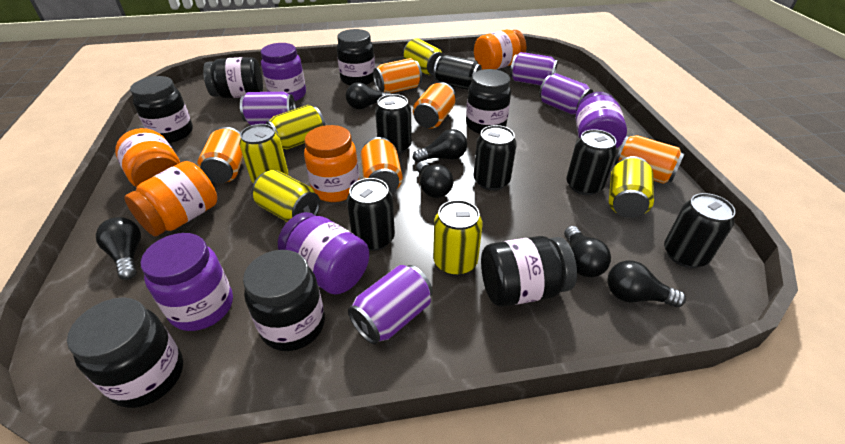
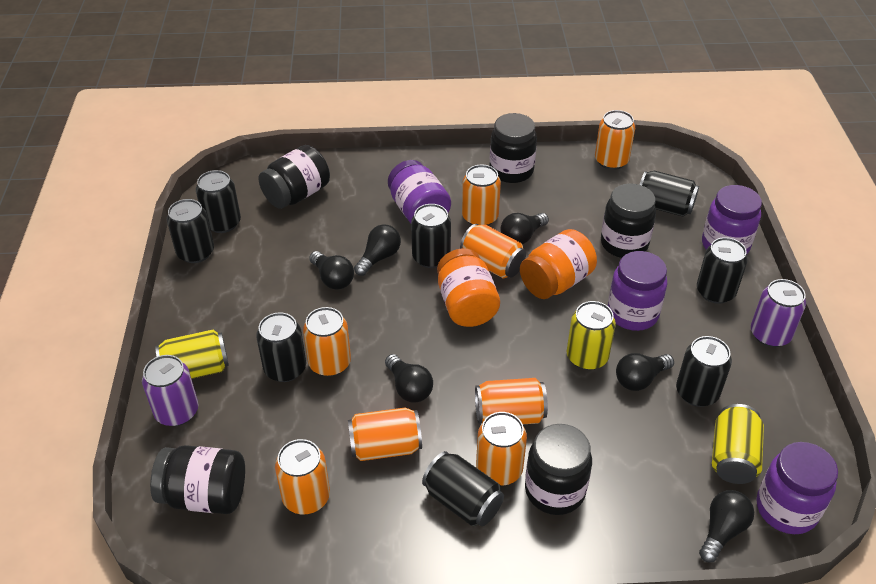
black can: [347,178,395,251] [375,94,412,154] [433,55,482,90] [474,125,517,191] [566,129,617,195] [664,193,736,268] = 6 -> [167,199,214,263] [196,170,241,233] [256,312,306,382] [411,204,451,268] [422,451,504,526] [640,171,699,217] [676,336,732,407] [697,237,748,304] = 8
black jar: [67,297,183,408] [130,76,193,143] [203,57,263,98] [243,250,325,351] [336,29,375,85] [466,69,511,134] [481,236,577,307] = 7 -> [150,445,245,514] [258,145,330,209] [490,113,537,183] [525,424,592,515] [601,183,656,258] = 5
orange can: [197,127,243,183] [361,137,402,193] [373,58,422,93] [413,82,456,128] [615,135,684,184] = 5 -> [275,439,330,514] [303,307,351,377] [348,408,422,461] [460,224,526,278] [462,165,501,226] [475,378,548,424] [476,412,527,486] [595,110,635,170] = 8
orange jar: [115,128,180,187] [124,161,217,236] [304,125,359,202] [474,30,526,70] = 4 -> [437,248,500,327] [520,229,597,299] = 2
purple can: [240,92,296,125] [348,265,433,345] [510,52,558,86] [539,73,593,115] = 4 -> [142,355,198,426] [751,279,806,347] = 2
yellow can: [239,124,288,183] [252,170,320,222] [266,105,325,149] [403,38,445,76] [433,200,483,276] [609,156,654,218] = 6 -> [155,330,229,379] [567,301,616,370] [712,404,764,484] = 3

